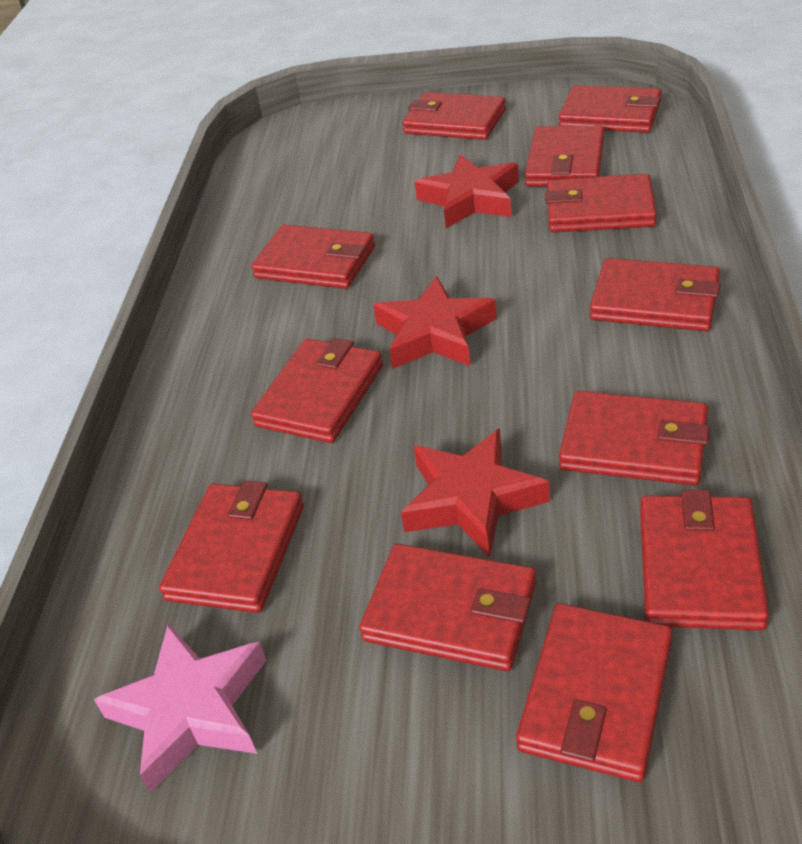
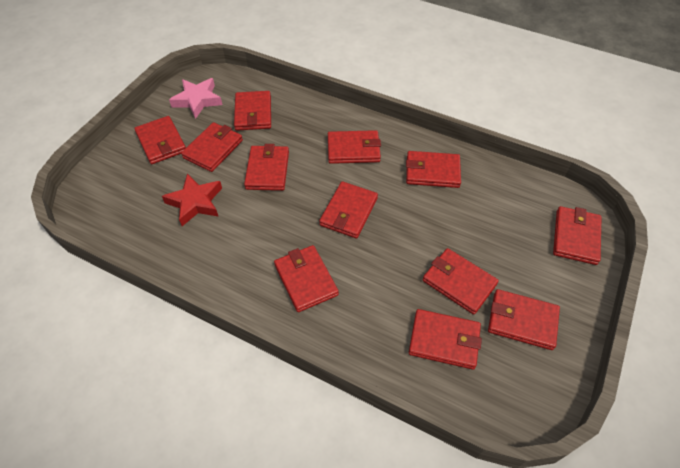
red star: [373,276,497,369] [401,428,550,558] [415,154,519,228] = 3 -> [162,173,222,226] = 1

